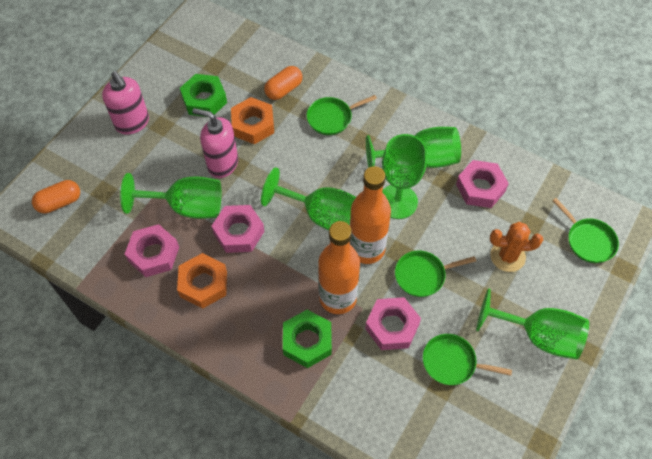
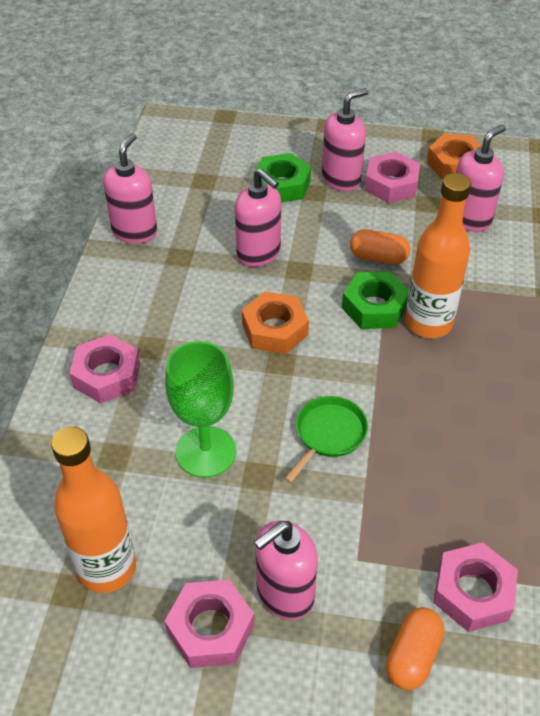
green goblet: [120,173,221,219] [261,167,356,230] [366,127,461,168] [382,134,427,219] [476,288,589,359] = 5 -> [165,341,236,478] = 1
green pan: [307,95,377,135] [395,251,476,297] [423,334,512,385] [552,198,619,263] = 4 -> [284,396,368,483] = 1
orange cactus: [490,222,543,272] = 1 -> none = 0
pink soap dispenser: [102,71,149,135] [192,108,238,178] = 2 -> [103,133,157,244] [235,168,281,267] [254,521,318,620] [322,88,368,192] [456,125,506,232] = 5

